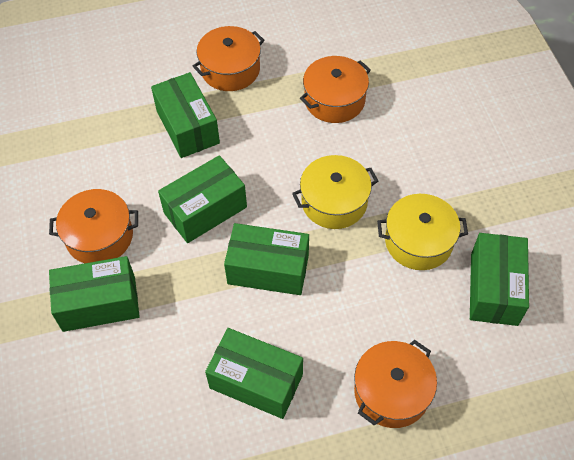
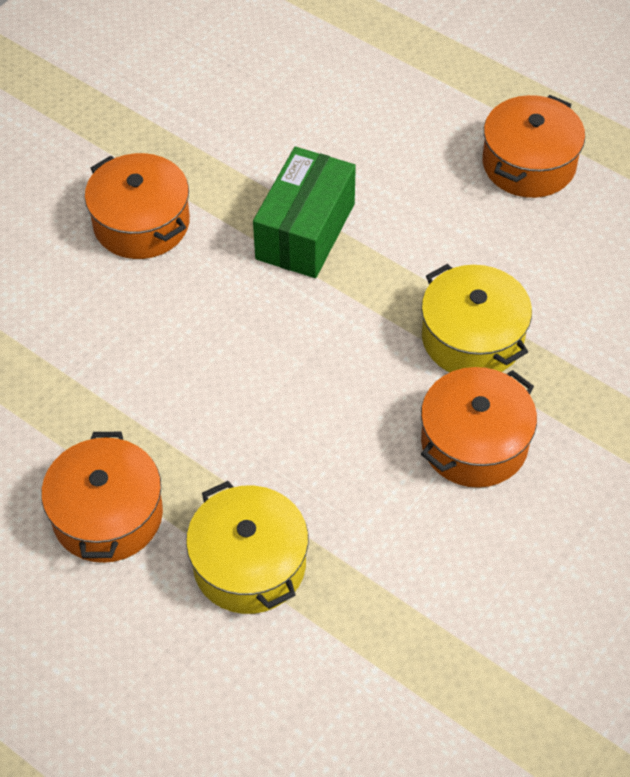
green box: [49,256,140,332] [151,72,220,158] [158,155,247,243] [205,328,303,419] [224,223,309,295] [470,233,529,326] = 6 -> [253,147,356,278] = 1

